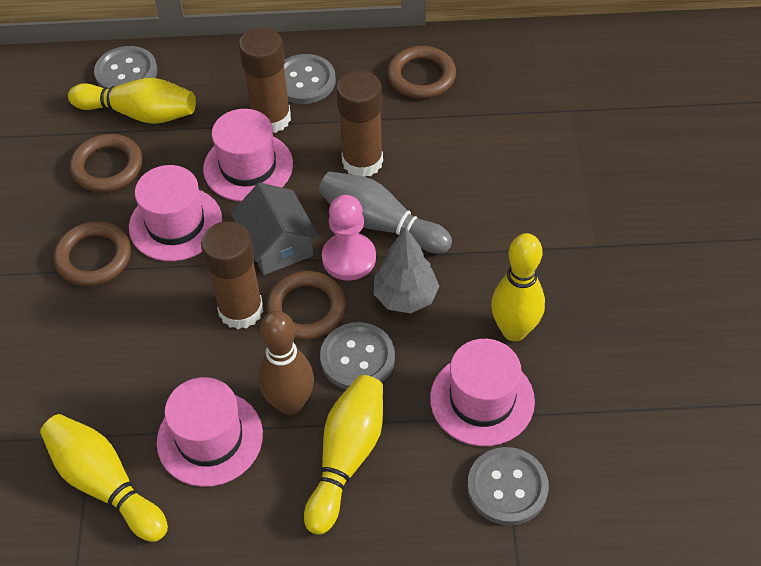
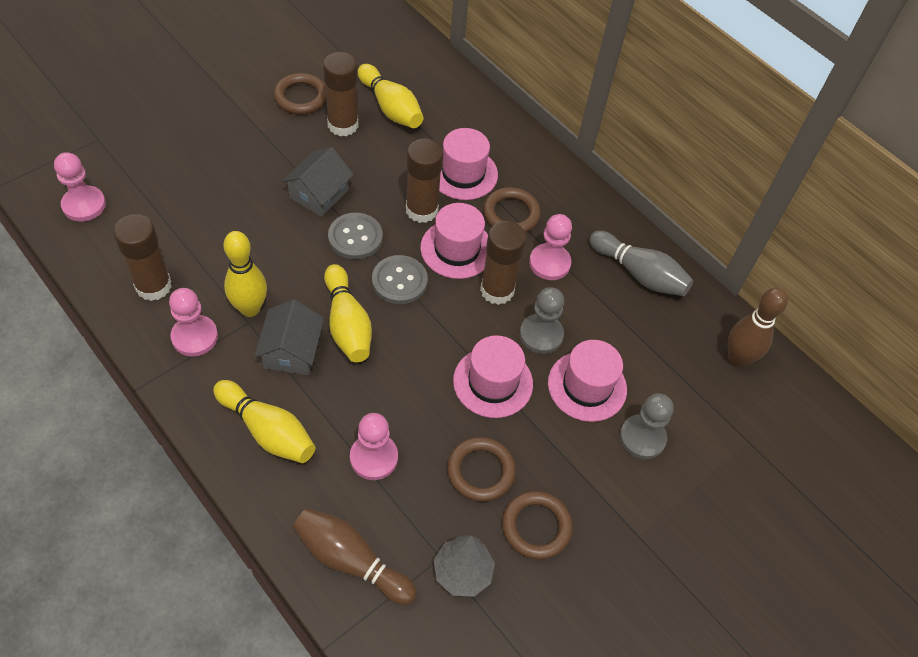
brown bowling pin: [258,311,314,415] = 1 -> [293,508,417,605] [728,287,788,367] = 2
brown glue stick: [201,221,263,329] [239,27,291,133] [336,70,383,177] = 3 -> [113,214,172,301] [323,52,358,136] [406,138,443,223] [480,221,526,305] = 4
grey button: [94,46,158,88] [284,54,336,104] [320,322,395,390] [467,447,549,525] = 4 -> [328,213,383,259] [372,255,428,304] = 2
grey house: [231,183,319,275] = 1 -> [255,300,324,375] [282,147,354,217] = 2
grey pawn: none = 0 -> [520,287,564,354] [620,393,673,459] = 2
pink pawn: [322,195,376,281] = 1 -> [54,152,106,222] [169,288,218,356] [350,413,398,480] [529,214,572,280] = 4

